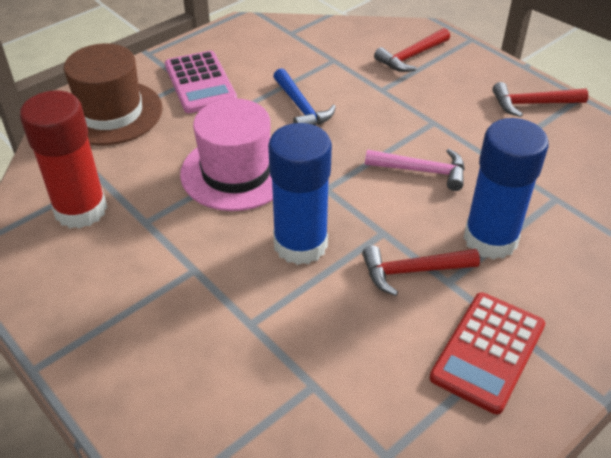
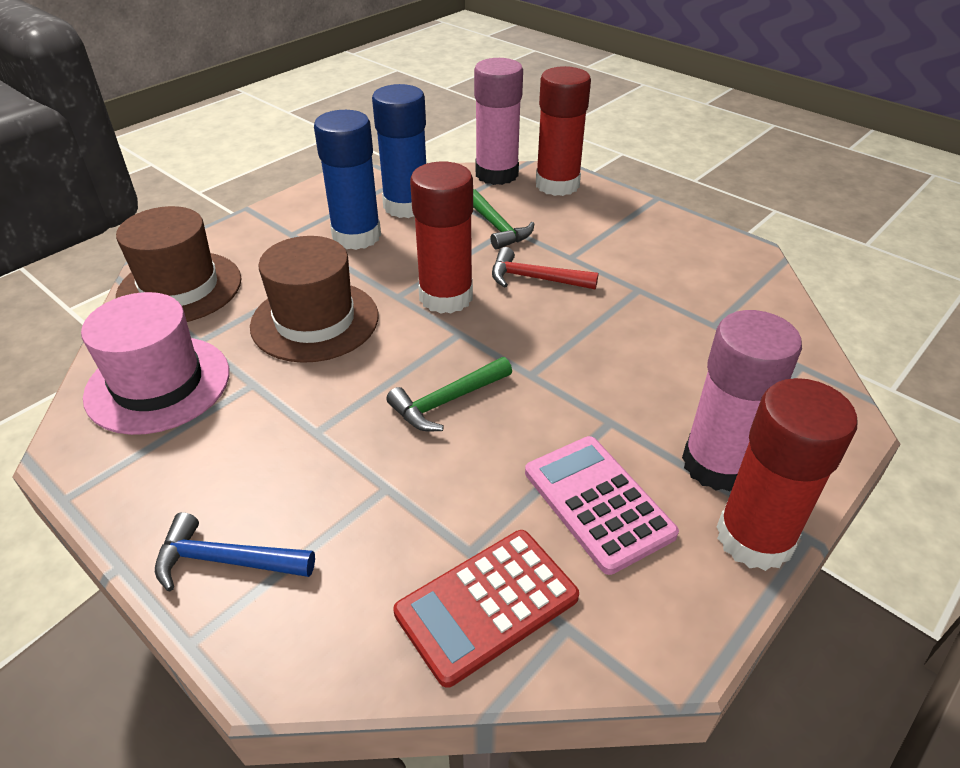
brown hat: [64,44,163,145] = 1 -> [116,206,241,322] [250,236,379,363] = 2
green hammer: none = 0 -> [386,357,512,431] [473,189,534,250] = 2
pink glue stick: none = 0 -> [474,58,523,185] [682,310,802,491] = 2
pink hammer: [365,149,465,191] = 1 -> none = 0
red glue stick: [20,91,107,229] = 1 -> [410,161,473,314] [536,66,591,196] [717,378,858,571] = 3
red hammer: [362,246,480,296] [374,28,450,72] [492,82,589,117] = 3 -> [492,247,599,290] = 1

